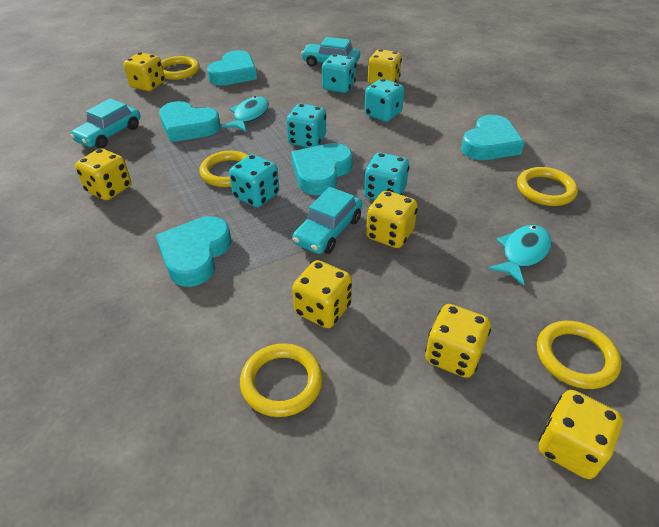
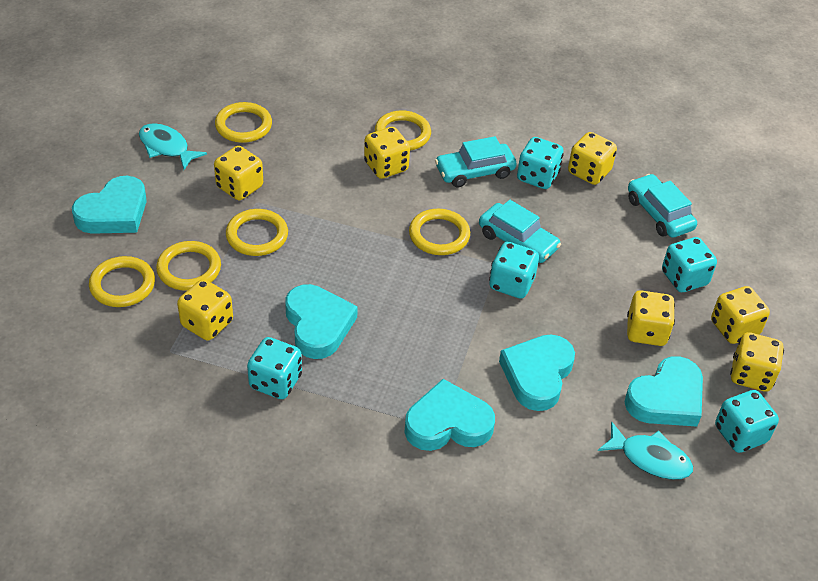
yellow ring: [161,56,200,80] [199,151,248,187] [240,343,323,417] [517,167,578,206] [537,321,622,389] = 5 -> [89,256,155,307] [156,241,221,291] [215,102,272,143] [226,209,288,256] [375,110,431,151] [409,209,470,255] = 6

